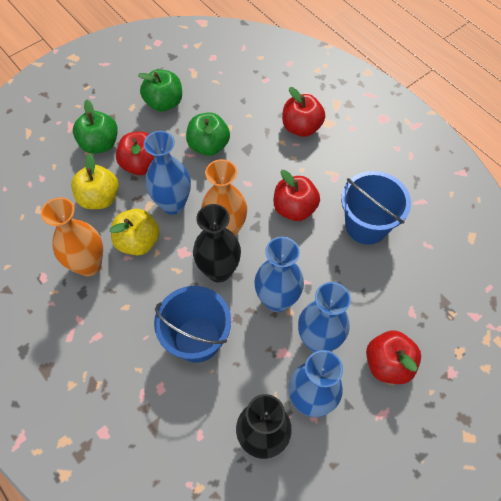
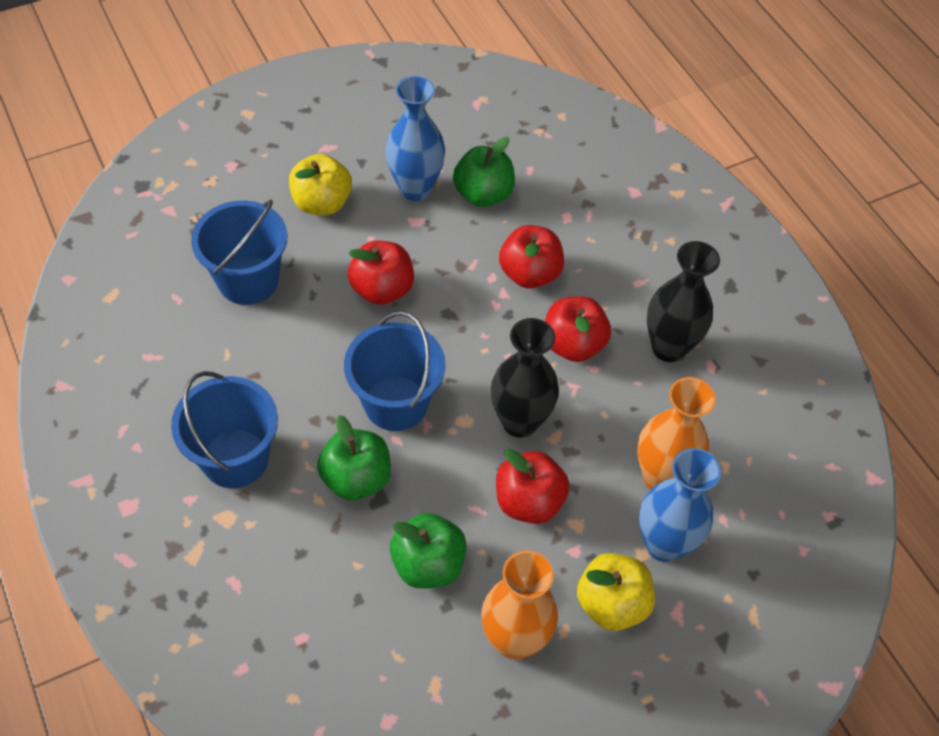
blue bucket: [154,286,231,363] [341,171,411,245] = 2 -> [171,371,278,488] [191,199,287,305] [344,311,445,431] = 3
blue vase: [144,131,191,215] [254,237,304,312] [288,350,343,417] [298,282,351,352] = 4 -> [386,76,445,201] [639,448,721,562] = 2

